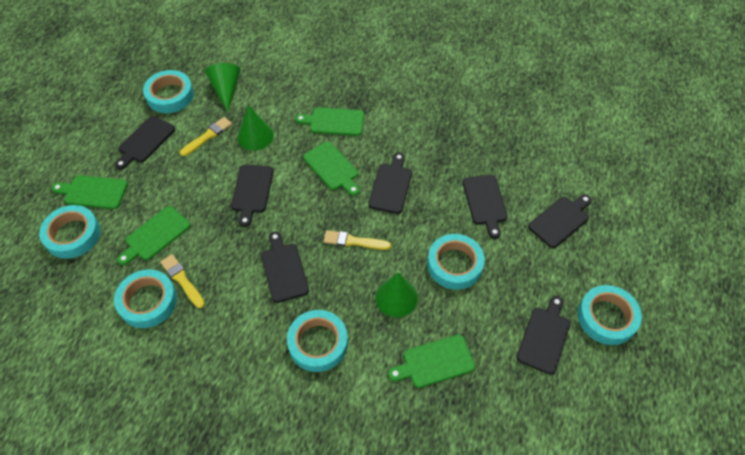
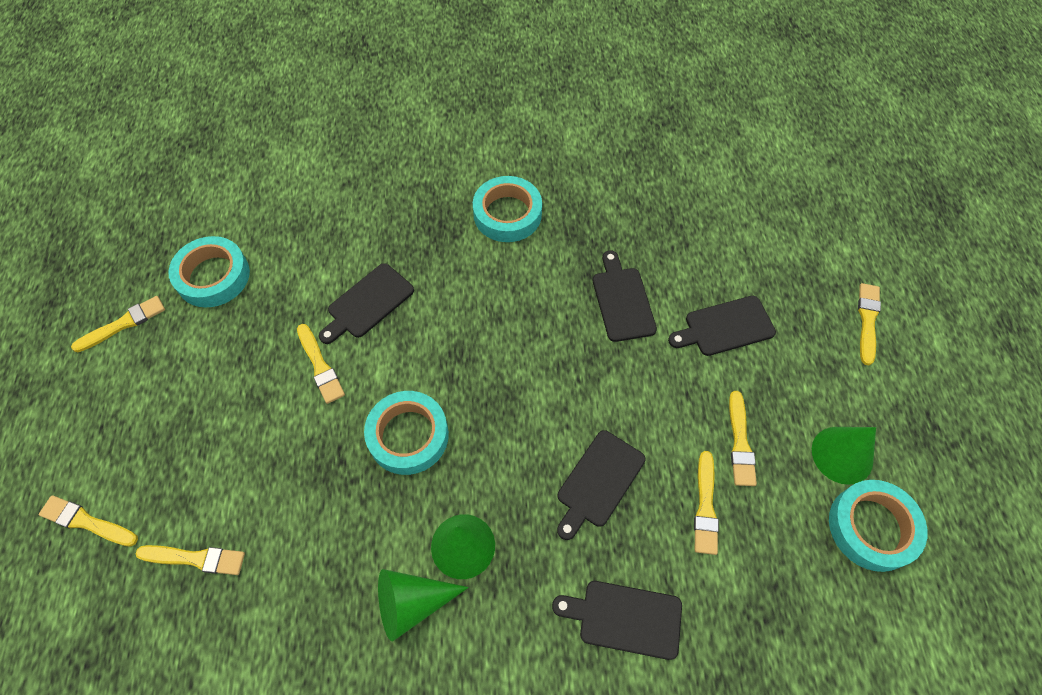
black cutting board: [115,116,175,170] [231,165,273,227] [261,232,309,303] [368,153,412,214] [463,175,508,239] [516,296,571,375] [528,194,592,248] = 7 -> [319,263,414,344] [552,581,682,660] [557,430,646,540] [593,250,657,342] [668,296,776,356] = 5
green cutting board: [52,175,128,209] [117,206,191,265] [295,107,364,136] [303,141,360,196] [388,335,475,388] = 5 -> none = 0
turquoise tape: [39,205,101,259] [114,269,177,328] [143,70,194,113] [287,310,348,372] [427,234,485,290] [578,285,642,345] = 6 -> [168,236,250,308] [364,391,449,475] [473,176,542,242] [829,480,928,572] = 4
yellow brush: [160,254,205,308] [180,117,232,156] [324,230,391,250] = 3 -> [39,495,138,547] [71,296,165,352] [136,545,245,575] [297,324,345,404] [694,451,719,555] [729,391,757,486] [858,283,881,365] = 7

